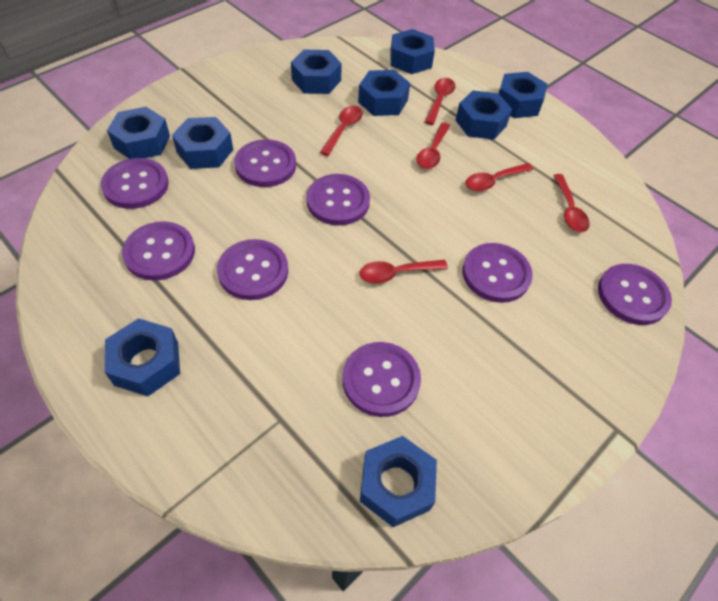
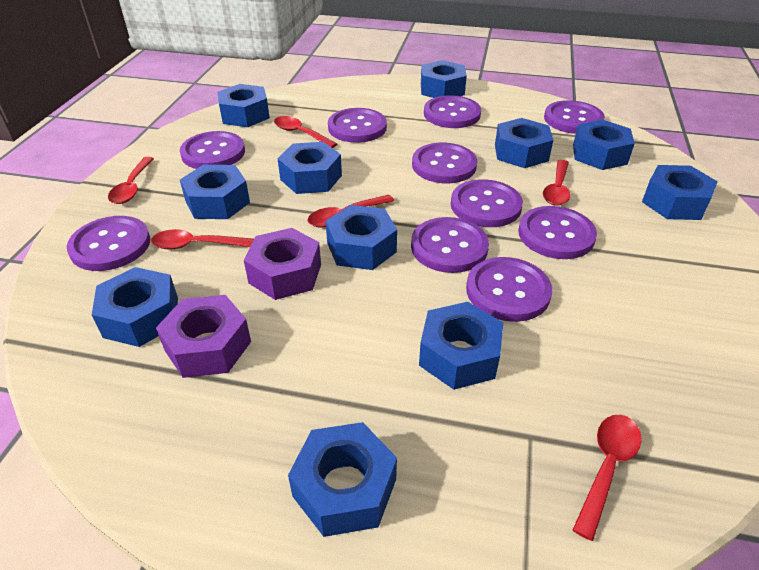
blue nut: [105,318,180,396] [107,107,170,159] [172,117,233,169] [291,50,342,94] [358,70,410,116] [360,436,437,527] [390,29,435,74] [456,91,512,139] [499,72,547,118] = 9 -> [92,267,178,347] [180,165,250,219] [217,84,270,127] [277,142,342,194] [288,422,397,537] [326,205,397,270] [419,302,503,390] [421,60,467,98] [495,118,553,168] [573,120,635,170] [642,165,718,220] = 11
purple button: [101,158,169,209] [122,221,195,281] [217,239,288,300] [234,139,296,187] [306,174,370,226] [342,342,421,417] [463,243,533,303] [598,264,672,325] = 8 -> [67,216,150,271] [180,131,245,169] [328,108,387,143] [411,217,489,273] [412,143,477,183] [424,95,481,128] [451,179,523,227] [466,257,552,322] [518,206,597,259] [544,100,605,134] = 10
purple nut: none = 0 -> [156,295,251,378] [244,228,321,300] = 2

